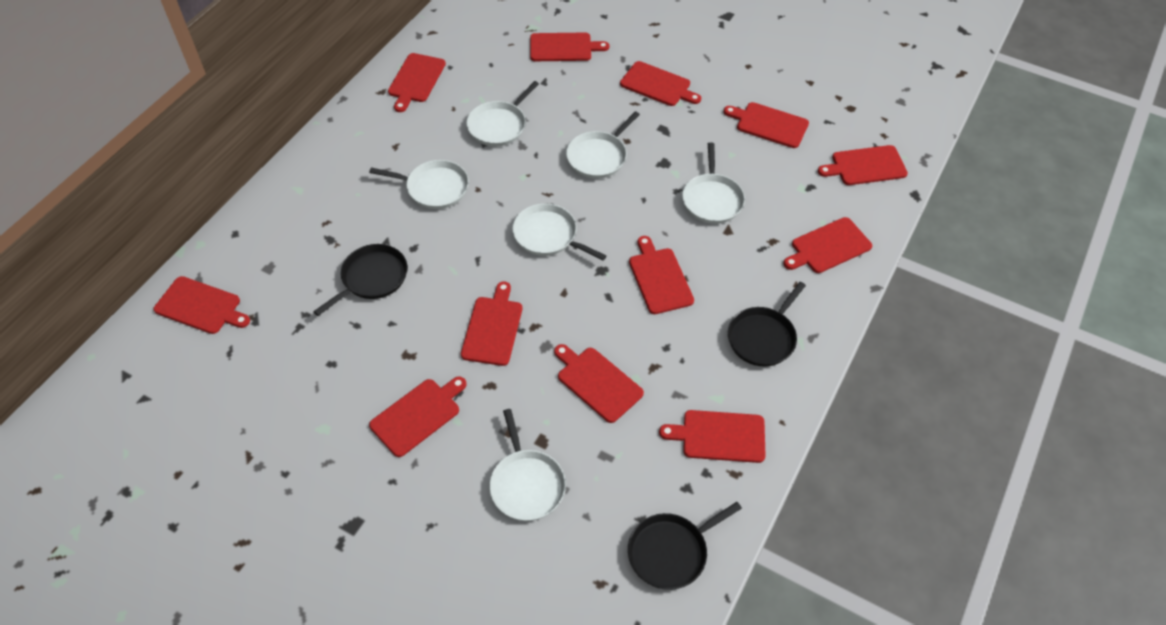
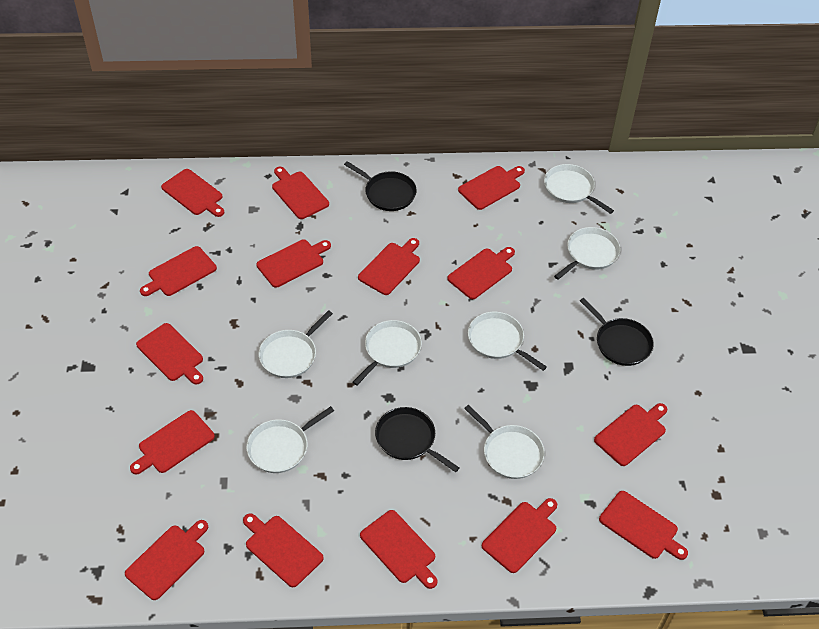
red cutting board: [154,276,250,334] [369,376,467,457] [388,53,446,112] [461,282,522,366] [530,33,609,61] [554,344,644,423] [620,61,701,106] [629,236,694,314] [659,410,766,463] [724,102,809,148] [783,217,872,273] [818,145,908,185] = 12 -> [125,520,208,600] [130,410,215,474] [136,323,203,385] [140,246,217,296] [161,169,224,217] [243,513,324,587] [256,239,331,288] [272,167,329,219] [358,238,420,295] [360,510,438,589] [447,247,515,299] [458,166,525,210] [482,498,557,573] [594,403,667,466] [599,491,688,560] = 15
white pan: [369,160,469,209] [466,81,539,146] [489,409,566,521] [512,204,606,261] [566,111,640,179] [682,143,745,224] = 6 -> [246,406,334,473] [259,310,333,378] [353,320,422,386] [464,405,545,479] [468,312,547,371] [544,164,614,214] [554,227,620,280] = 7

